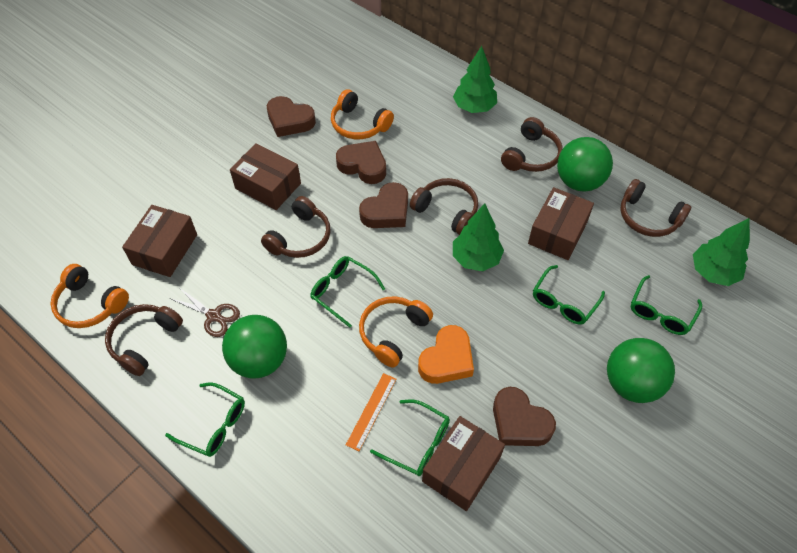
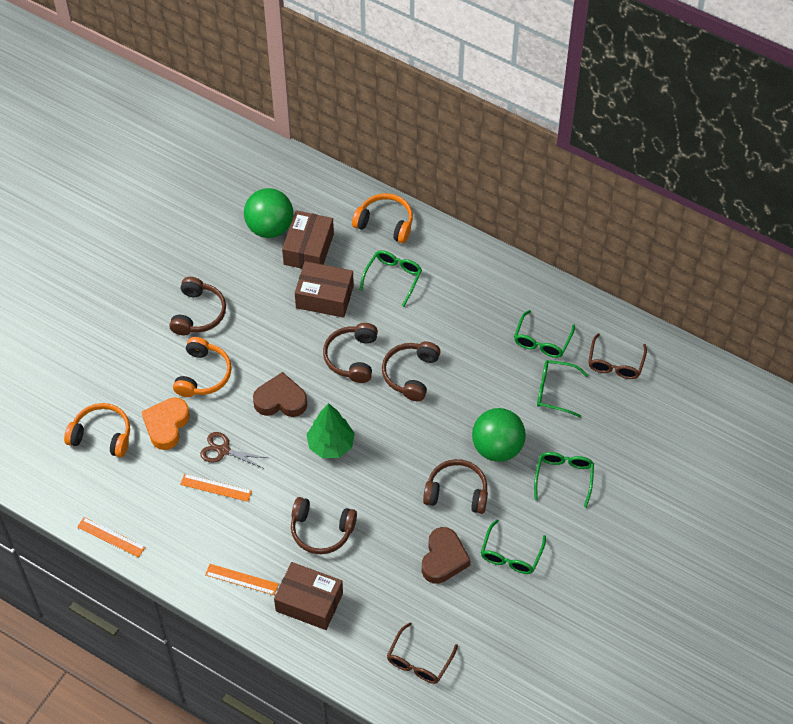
brown box: [122,205,197,277] [230,143,301,210] [422,416,505,511] [528,187,594,260] = 4 -> [274,562,343,630] [282,210,334,269] [295,261,354,318] = 3
brown glasses: none = 0 -> [387,622,458,684] [588,333,647,379] = 2
brown heart: [267,96,316,137] [336,141,386,184] [359,182,408,228] [493,387,556,446] = 4 -> [253,372,307,417] [422,527,471,584] = 2
green ball: [222,315,287,378] [557,137,613,192] [607,338,675,403] = 3 -> [244,188,293,238] [472,408,526,462] = 2
green tree: [453,46,497,113] [453,204,504,271] [693,218,750,286] = 3 -> [306,403,355,458] = 1
orange ruler: [346,373,396,451] = 1 -> [77,517,145,557] [180,474,252,502] [205,564,279,595] = 3

